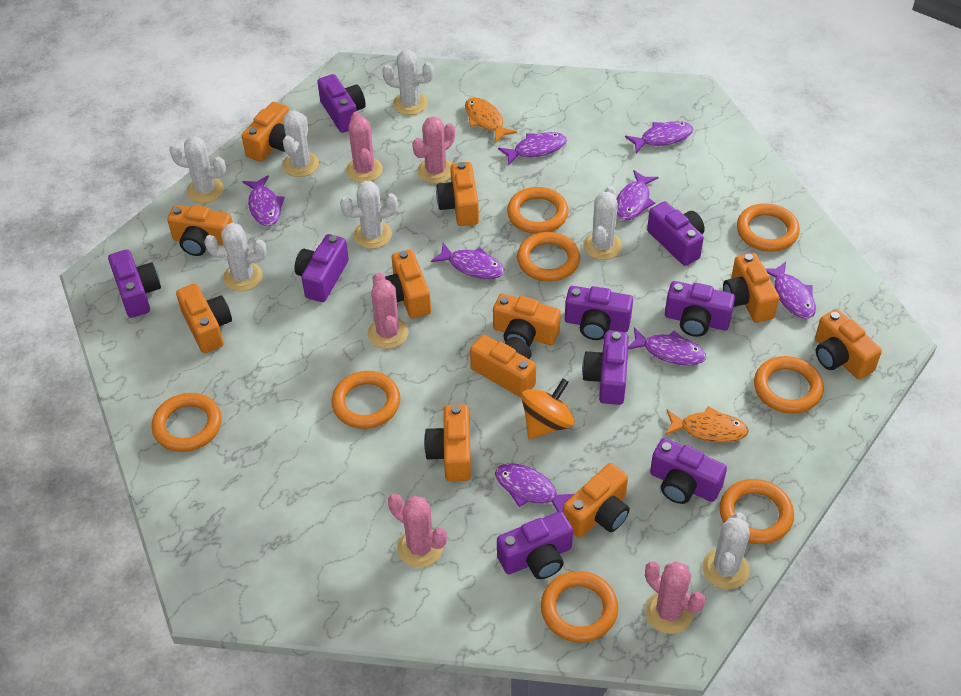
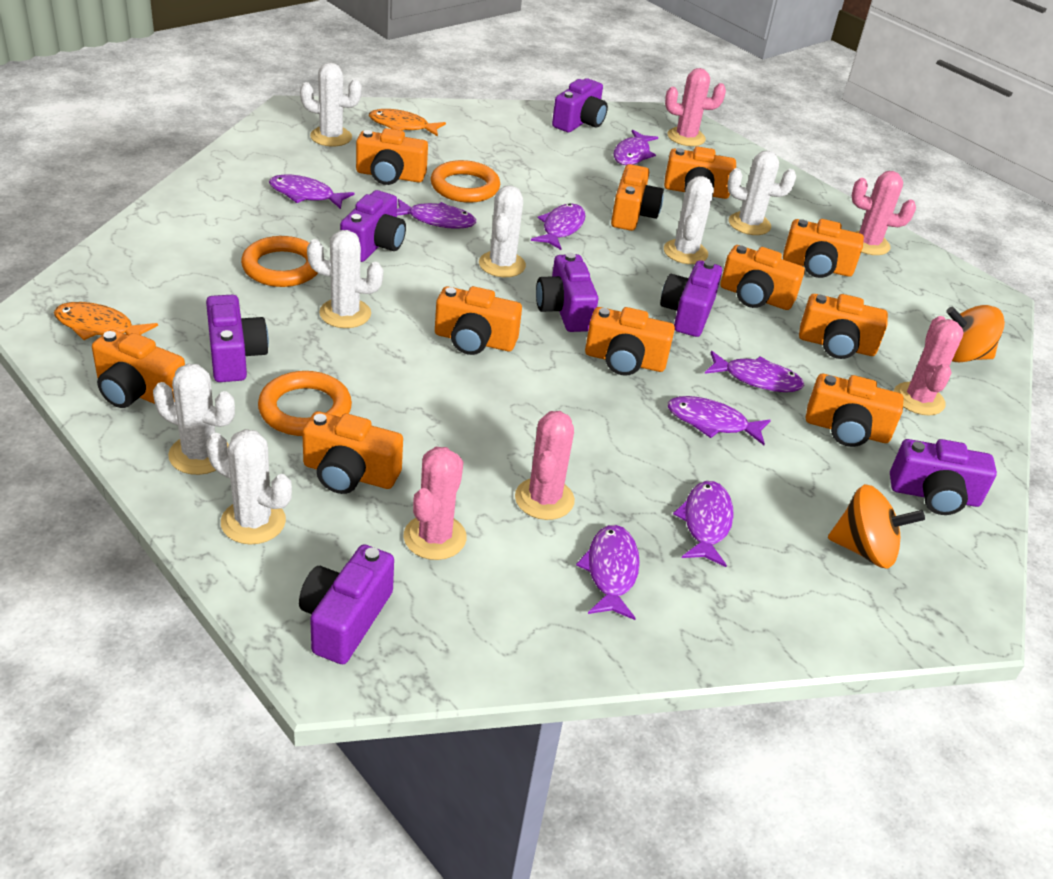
orange ring: [151,393,222,452] [331,371,400,429] [507,187,569,234] [517,232,580,282] [541,571,618,643] [719,479,794,544] [737,203,800,252] [754,356,824,414] = 8 -> [241,236,318,287] [258,371,352,436] [431,160,500,203] = 3
orange spinning top: [521,379,575,439] = 1 -> [828,484,925,568] [946,305,1005,362] = 2
purple camera: [108,249,161,318] [294,234,349,302] [317,74,366,133] [497,511,573,579] [565,286,633,340] [582,331,629,405] [647,201,705,266] [650,438,727,504] [665,281,735,337] = 9 -> [206,295,269,382] [299,544,394,664] [340,190,406,262] [536,253,598,332] [552,78,608,132] [660,260,722,337] [890,439,997,515] = 7

